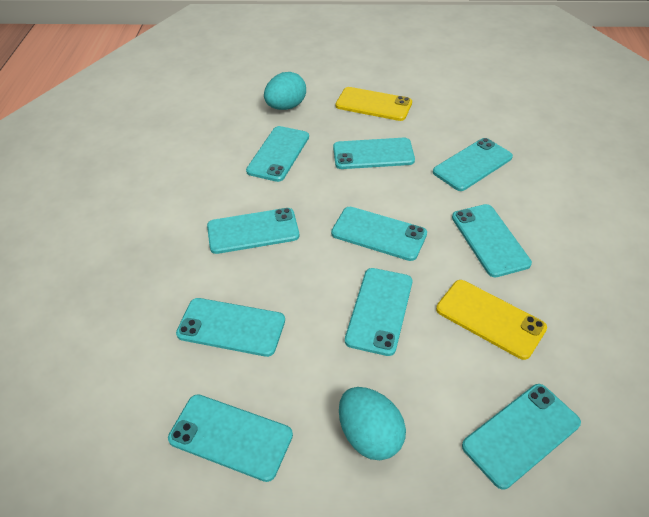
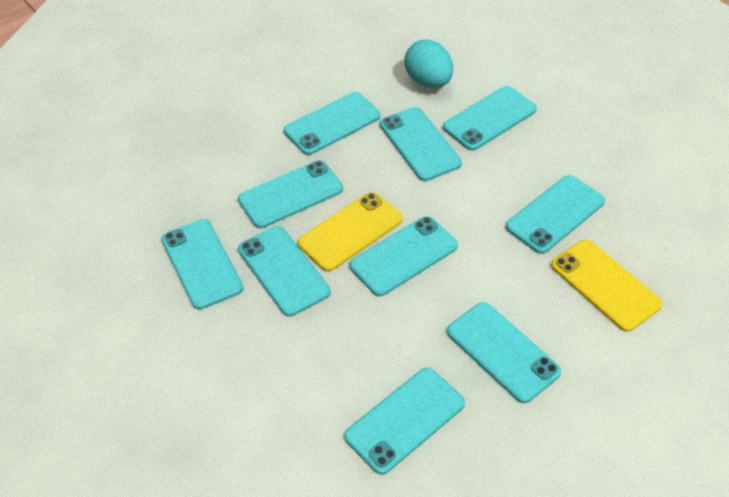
turquoise egg: [264,72,306,110] [339,387,406,460] = 2 -> [404,40,453,88] = 1

